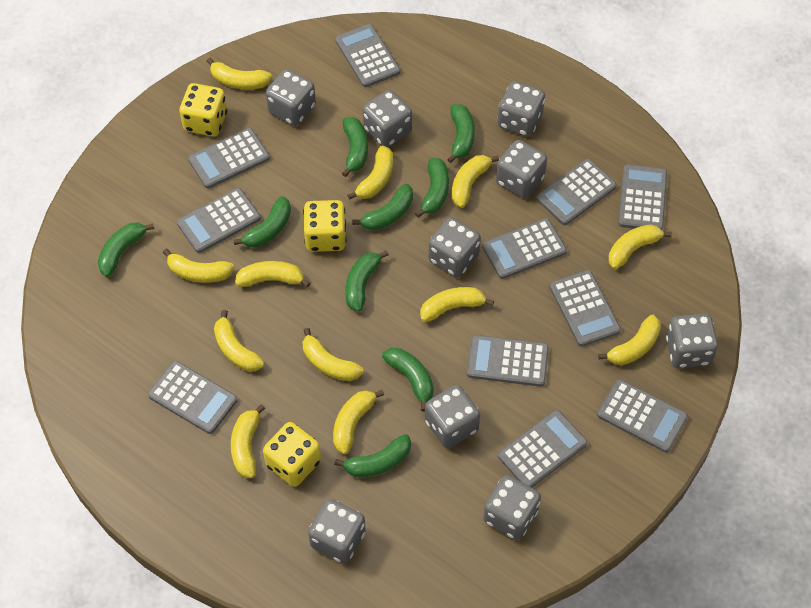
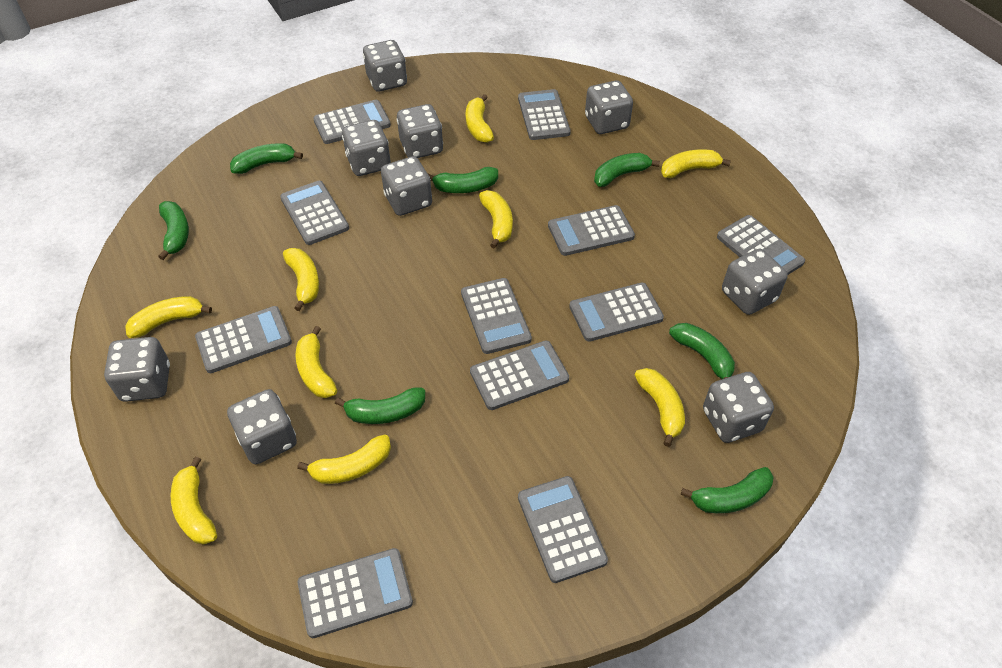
green banana: [98,222,154,277] [234,196,291,247] [335,434,411,477] [342,117,368,177] [346,250,389,312] [352,184,413,230] [382,348,434,412] [415,158,449,218] [447,104,475,163] = 9 -> [158,201,189,260] [230,143,303,174] [335,388,425,424] [427,167,498,193] [594,153,660,187] [669,323,735,379] [680,467,774,513] = 7
yellow banana: [163,249,234,283] [207,58,272,89] [214,310,264,371] [231,404,265,478] [235,261,310,288] [303,328,363,381] [333,390,384,454] [348,146,393,200] [420,287,494,322] [452,155,499,208] [598,315,661,365] [608,224,672,269] = 12 -> [125,296,212,338] [171,457,217,545] [283,248,319,311] [296,326,337,398] [297,435,391,484] [466,94,494,143] [479,190,513,249] [635,368,685,447] [661,149,731,178] = 9
yellow dice: [179,83,227,136] [263,422,321,487] [303,200,346,252] = 3 -> none = 0

